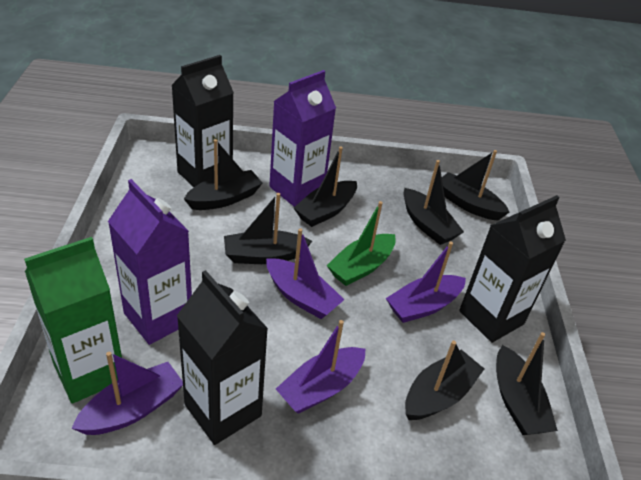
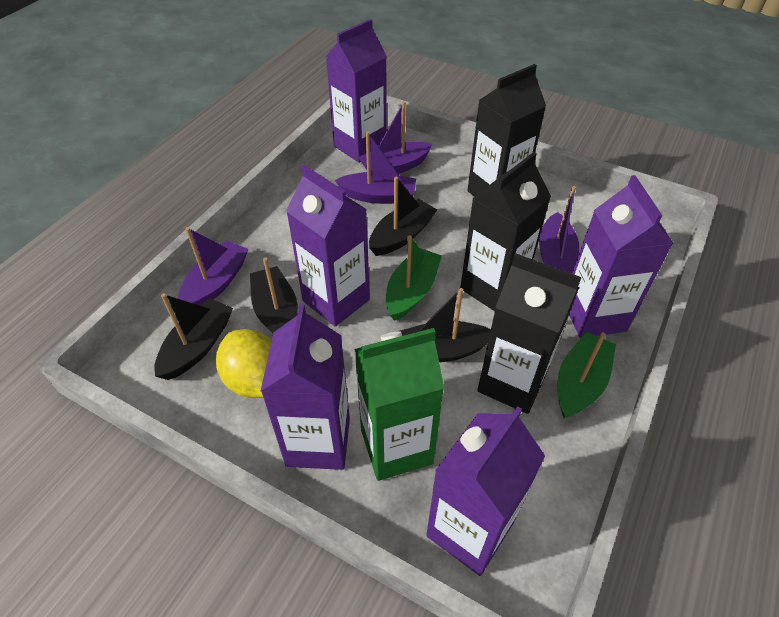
black boat: [184,139,263,210] [224,193,312,264] [294,146,357,227] [403,160,464,245] [405,341,484,420] [442,150,510,220] [496,332,558,435] = 7 -> [155,293,233,380] [250,257,298,333] [369,177,437,256] [396,288,491,362] = 4
green boat: [327,201,396,286] = 1 -> [386,235,442,321] [557,332,616,418] = 2
purple carton: [108,179,192,345] [269,70,336,207] = 2 -> [261,304,350,470] [286,165,370,327] [326,19,387,163] [426,406,545,576] [569,175,674,338] = 5
yellow lemon: none = 0 -> [216,329,272,398] = 1

